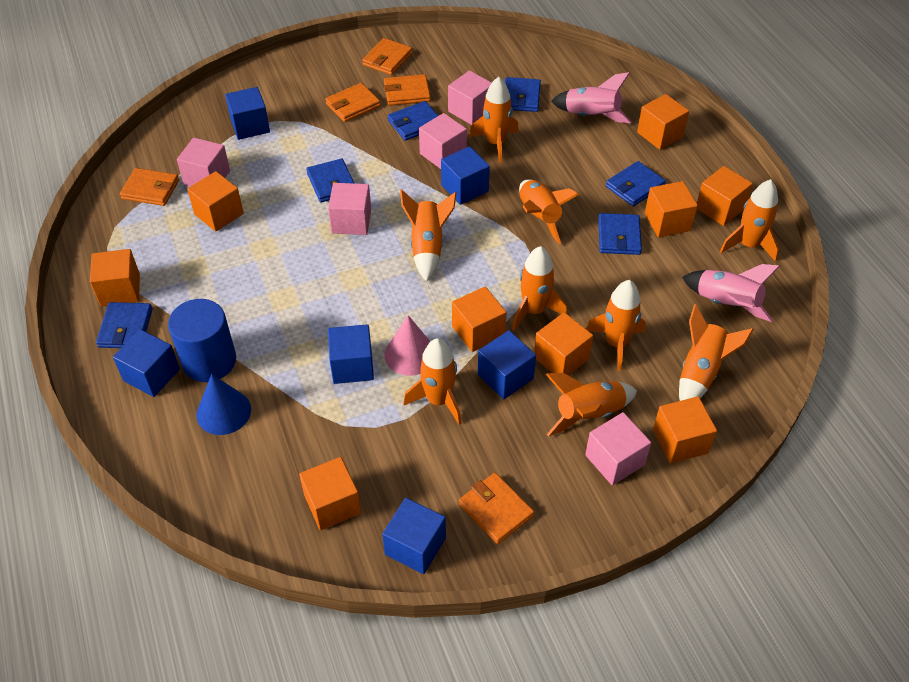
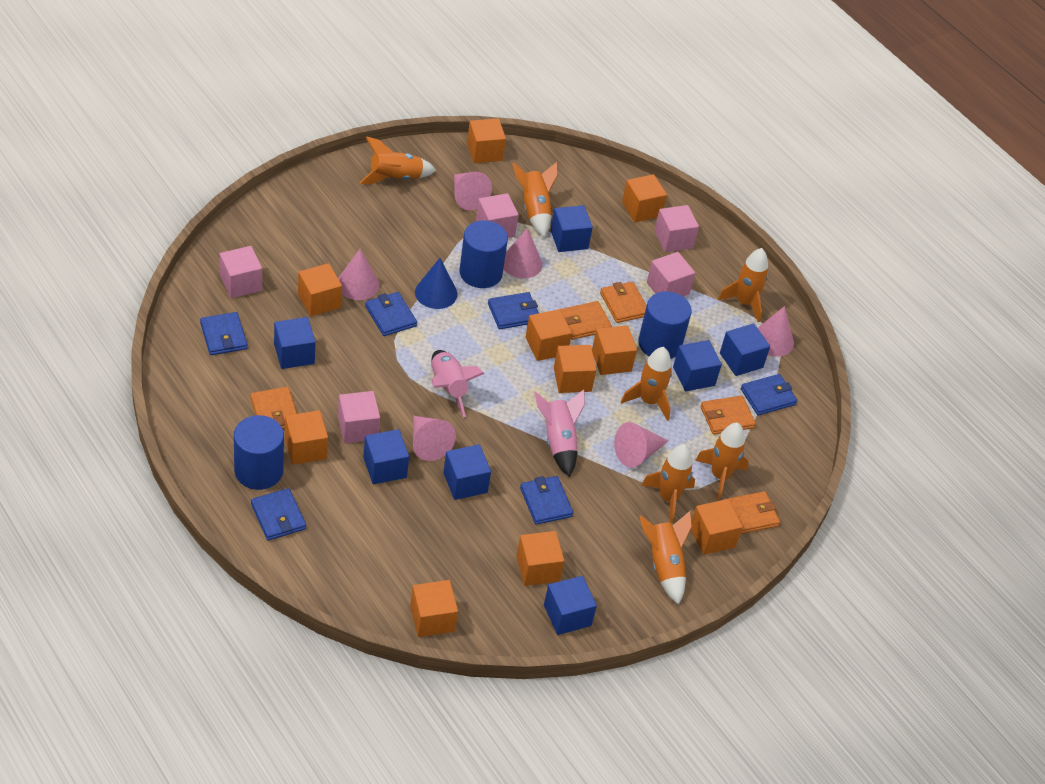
blue cube: [113,329,180,397] [225,87,270,140] [328,324,374,384] [382,498,446,574] [441,146,490,205] [478,330,536,399] = 6 -> [274,317,316,369] [363,429,409,484] [443,444,491,500] [544,576,597,635] [551,205,593,252] [673,340,722,391] [720,324,770,376] = 7
blue cylinder: [168,299,236,382] = 1 -> [234,415,284,490] [459,220,508,288] [638,291,692,359] = 3
orange cube: [90,249,140,306] [187,171,244,232] [299,457,361,530] [452,287,507,352] [534,312,593,376] [637,94,689,150] [645,181,698,237] [653,396,717,464] [697,166,753,226] = 9 -> [285,410,328,465] [298,263,342,316] [410,580,458,637] [467,118,506,163] [516,531,565,586] [526,309,572,361] [554,345,596,393] [592,325,637,375] [622,174,667,222] [691,499,743,555] = 10
orange rocket: [400,189,456,282] [403,338,462,425] [469,77,519,163] [512,246,567,330] [519,179,579,244] [546,373,637,436] [586,280,646,371] [679,304,754,401] [720,179,779,262] = 9 -> [360,136,436,184] [512,162,558,238] [621,347,672,421] [639,511,692,605] [641,444,695,523] [695,423,749,500] [718,248,768,322] = 7
pink cone: [384,315,431,376] = 1 -> [338,249,379,300] [413,416,456,461] [454,172,492,210] [503,228,542,278] [614,422,668,468] [758,306,794,357] = 6

